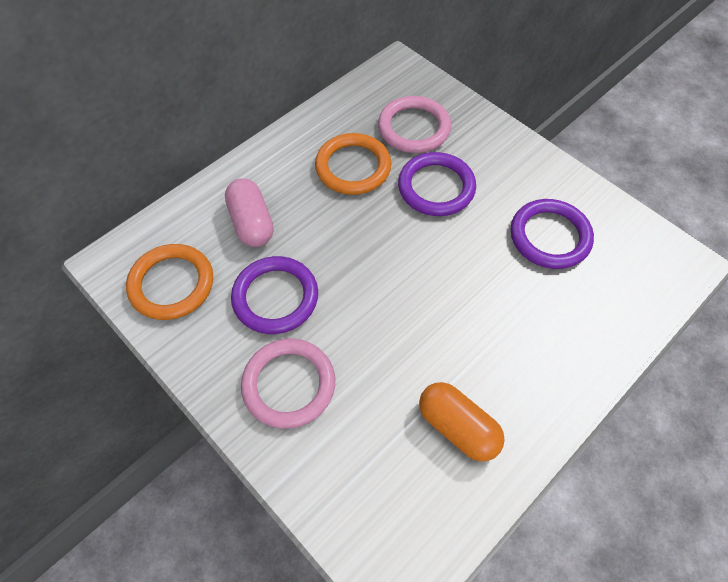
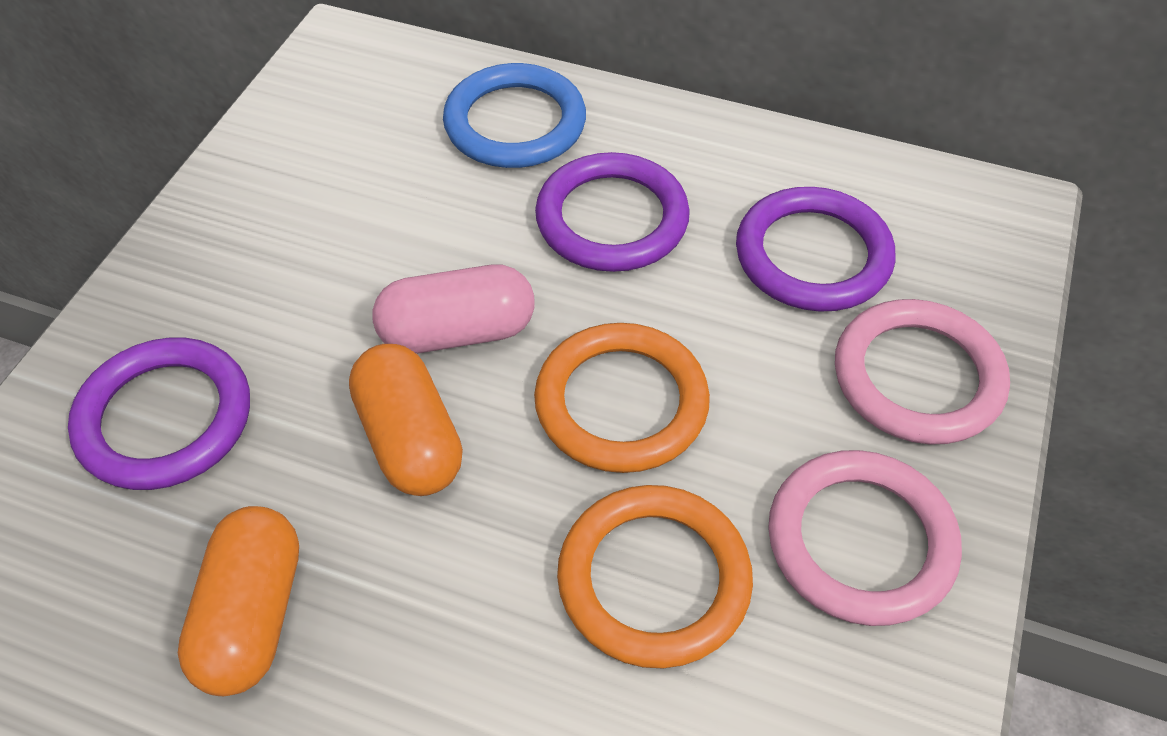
blue ring: none = 0 -> [443,63,586,168] = 1
orange capsule: [419,382,505,462] = 1 -> [178,506,299,696] [349,344,463,496] = 2

